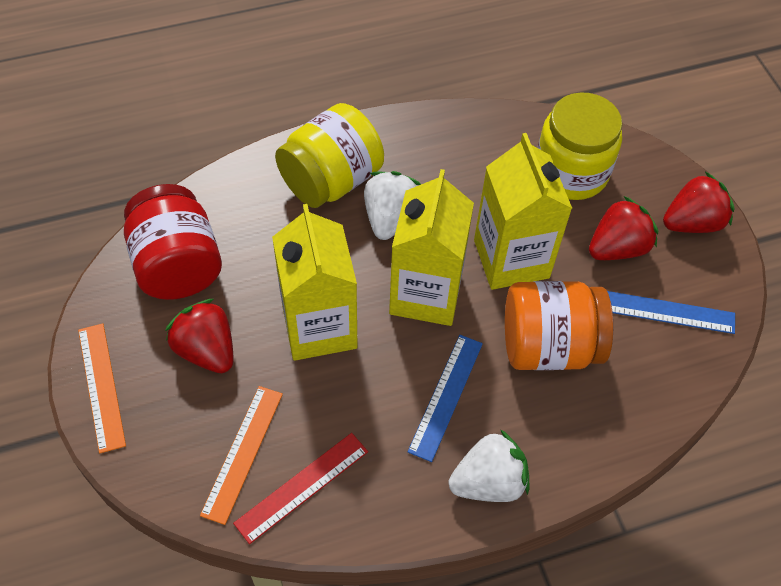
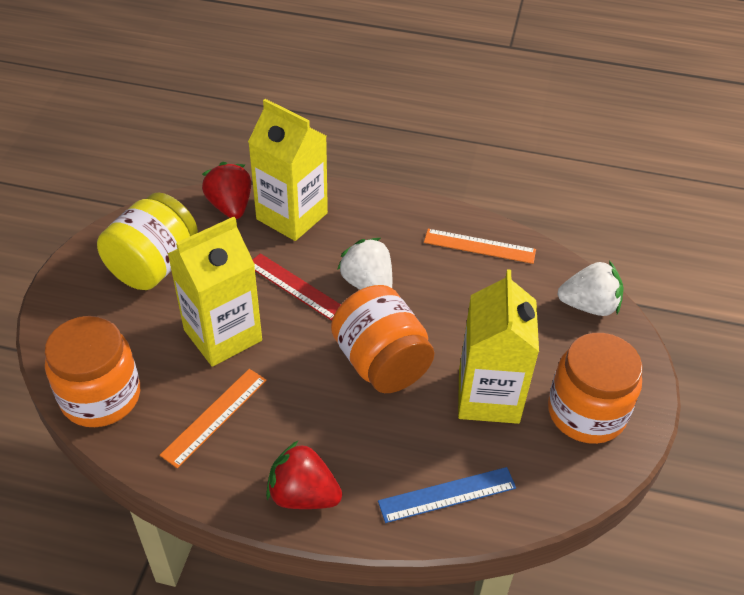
blue ruler: [408,335,483,462] [607,291,735,334] = 2 -> [378,467,516,523] = 1
orange jar: [505,281,613,370] = 1 -> [44,316,140,427] [331,285,434,393] [548,333,643,444] = 3
red jar: [124,184,222,300] = 1 -> none = 0
red strawberry: [165,299,233,373] [589,196,658,260] [663,172,735,233] = 3 -> [202,162,251,219] [266,440,342,509] = 2
yellow jar: [275,103,384,208] [537,93,622,200] = 2 -> [97,192,198,290] = 1

